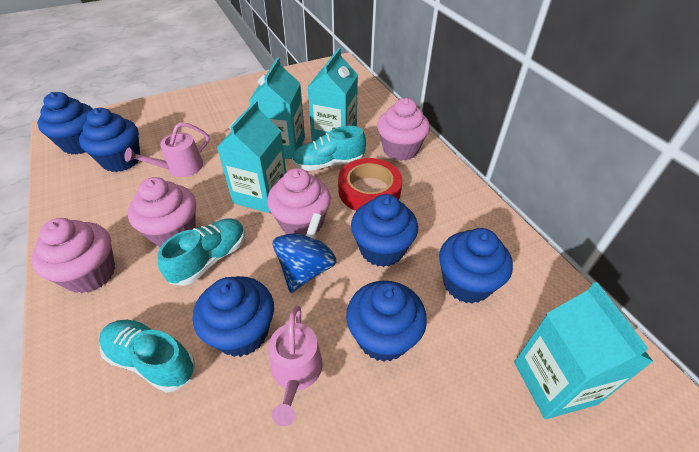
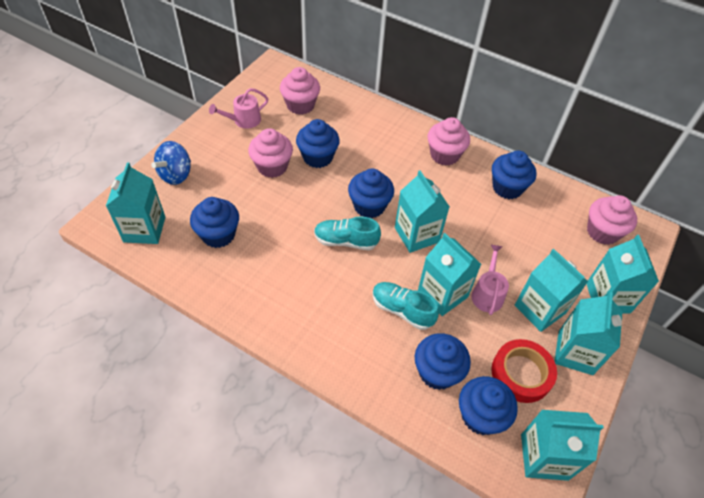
turquoise carton: [216,101,286,213] [249,57,305,159] [308,48,358,142] [514,282,653,419] = 4 -> [106,162,165,244] [395,170,450,253] [418,233,481,316] [515,249,588,332] [521,410,604,481] [555,292,622,375] [587,235,659,313] = 7
turquoise shoe: [99,320,195,393] [158,218,245,286] [292,126,366,171] = 3 -> [314,216,381,250] [373,282,439,330] = 2

